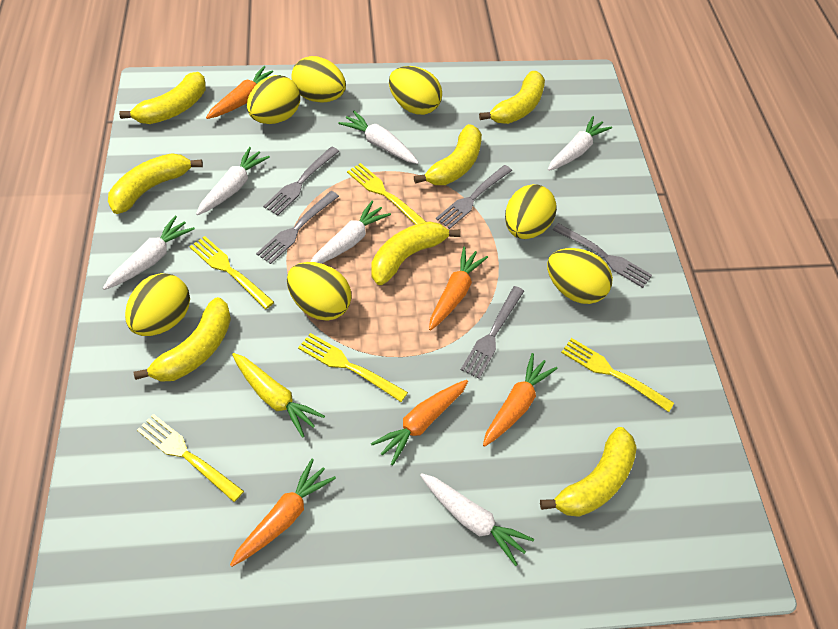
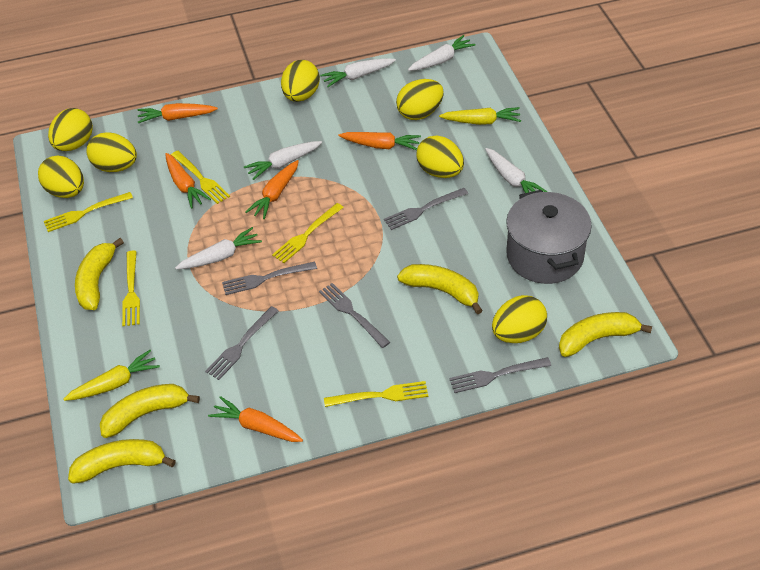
grey pot: none = 0 -> [506,190,592,284] = 1
white carrot: [103,216,195,290] [196,147,270,215] [311,201,391,264] [338,111,419,164] [420,473,534,566] [548,116,612,171] = 6 -> [175,227,262,269] [244,141,322,180] [320,58,396,87] [408,35,476,71] [485,148,547,193] = 5
yellow banana: [108,153,203,214] [119,72,206,124] [134,297,231,382] [371,221,461,285] [414,124,482,185] [479,71,545,124] [540,427,637,517] = 7 -> [68,439,176,484] [75,238,124,310] [100,384,200,438] [397,264,483,314] [559,312,652,357] = 5
yellow carrot: [232,353,325,438] = 1 -> [64,350,160,401] [439,107,521,125] = 2

